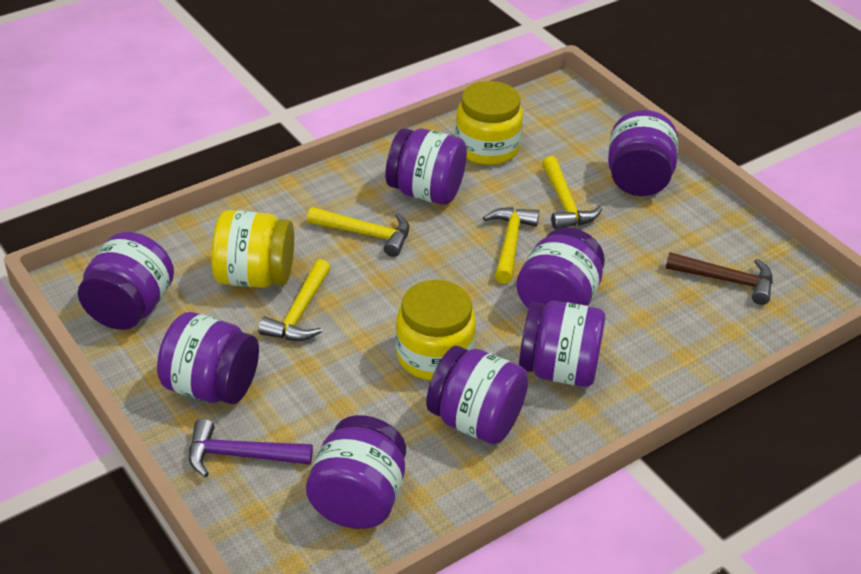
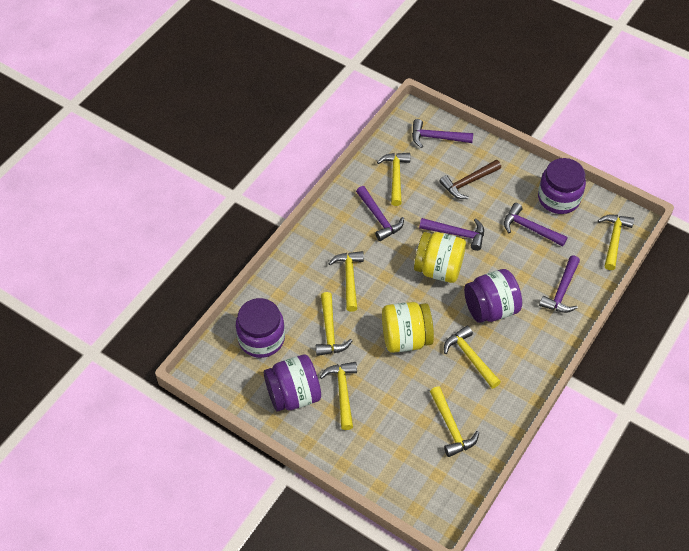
purple hammer: [189,419,313,477] = 1 -> [356,186,404,241] [412,119,473,148] [419,218,484,251] [504,203,567,246] [539,256,580,313] = 5
purple jar: [78,232,174,330] [157,312,259,404] [306,415,406,529] [386,128,467,205] [426,346,528,444] [516,227,605,309] [519,301,605,387] [608,110,678,196] = 8 -> [236,298,285,358] [264,355,321,412] [464,269,522,323] [538,158,586,214] = 4
yellow hammer: [258,259,331,341] [307,207,409,257] [483,207,539,284] [542,156,602,229] = 4 -> [316,292,352,356] [320,362,357,430] [328,251,364,312] [377,153,410,206] [430,387,479,457] [444,326,501,389] [598,214,634,270] = 7
yellow jar: [211,210,294,288] [396,280,476,381] [455,81,523,165] = 3 -> [382,302,434,353] [414,232,466,283] = 2

